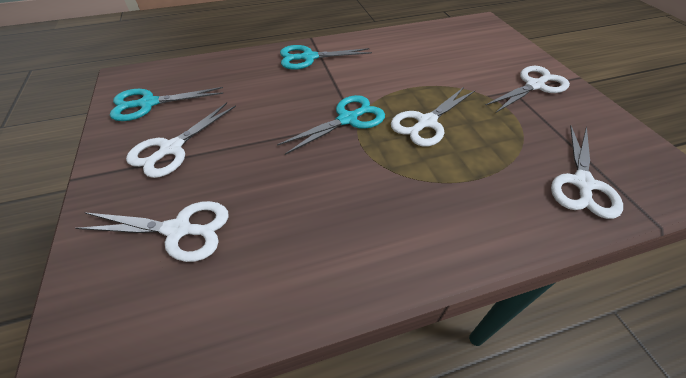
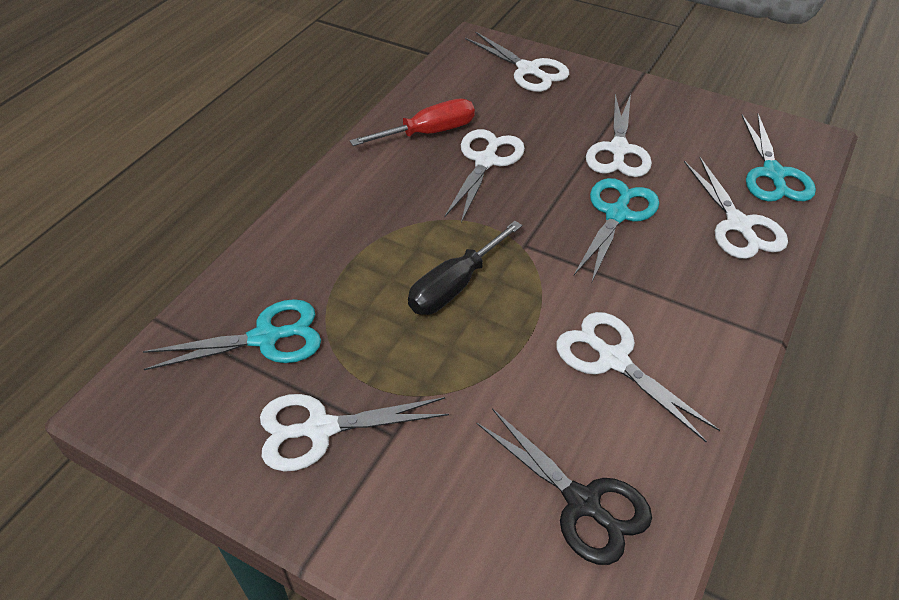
black scissors: none = 0 -> [476,408,652,565] = 1
black screwdriver: none = 0 -> [408,221,522,315] = 1
red screwdriver: none = 0 -> [350,99,475,146] = 1
white scissors: [76,201,229,262] [126,103,236,178] [391,87,475,147] [486,66,570,113] [551,125,623,219] = 5 -> [260,394,449,472] [444,129,525,223] [465,31,569,92] [556,312,720,442] [586,94,652,177] [684,157,788,259] = 6

